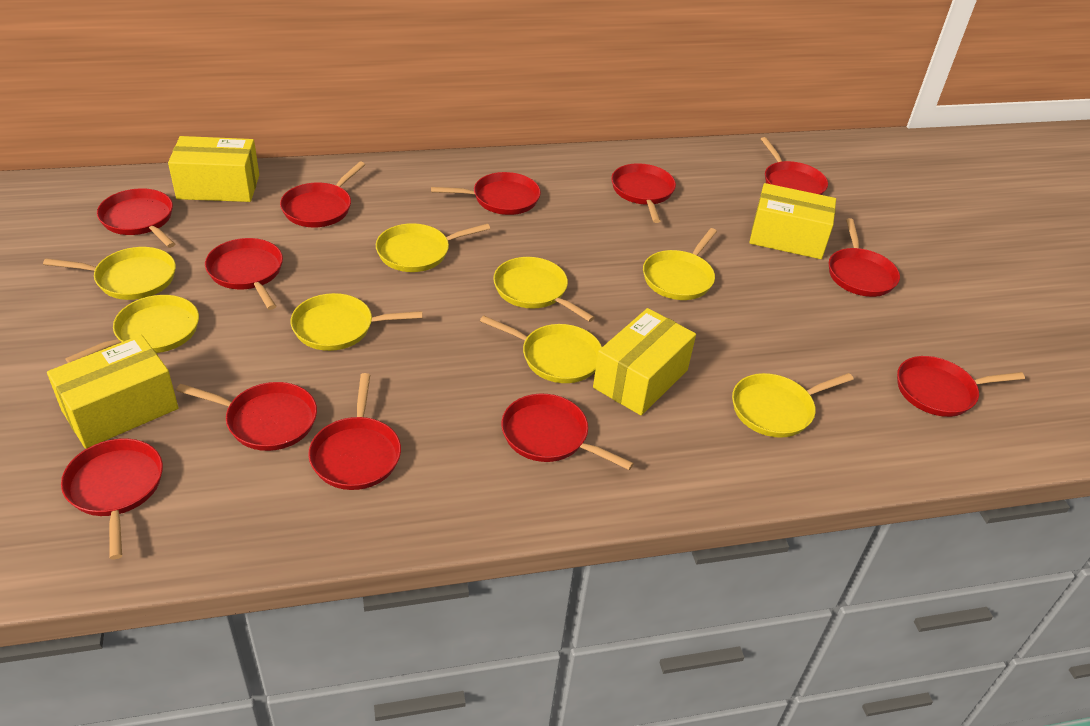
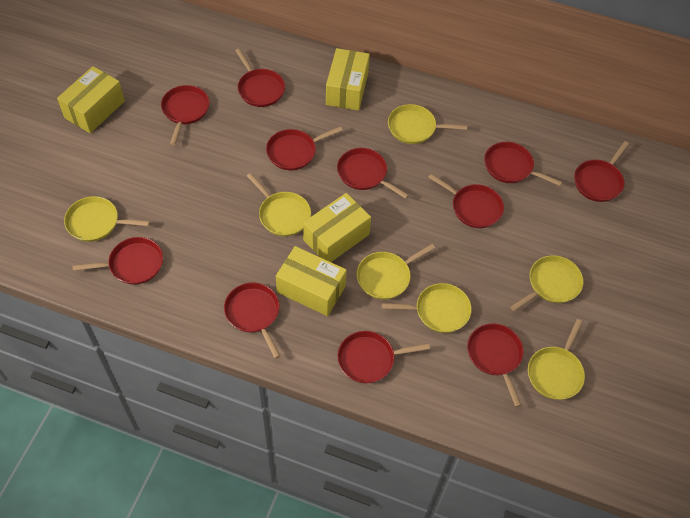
red pan: [61,438,163,559] [97,189,175,248] [176,382,317,451] [205,238,283,310] [280,162,365,227] [308,373,401,490] [431,172,541,215] [501,394,634,470] [611,163,676,223] [761,137,828,195] [829,218,900,297] [897,356,1025,417] = 12 -> [73,237,163,285] [161,85,210,146] [224,283,280,359] [235,48,285,107] [266,126,343,170] [337,148,409,199] [337,331,430,383] [428,174,504,228] [467,323,524,407] [484,142,562,186] [574,141,629,202] = 11
yellow pan: [43,247,176,300] [65,295,199,363] [291,293,423,351] [376,223,490,272] [480,315,602,383] [493,257,595,322] [643,228,717,300] [732,373,854,438] = 8 -> [64,196,150,242] [247,173,311,236] [357,244,435,300] [382,283,472,333] [388,104,467,144] [510,255,583,311] [528,319,585,400] = 7

